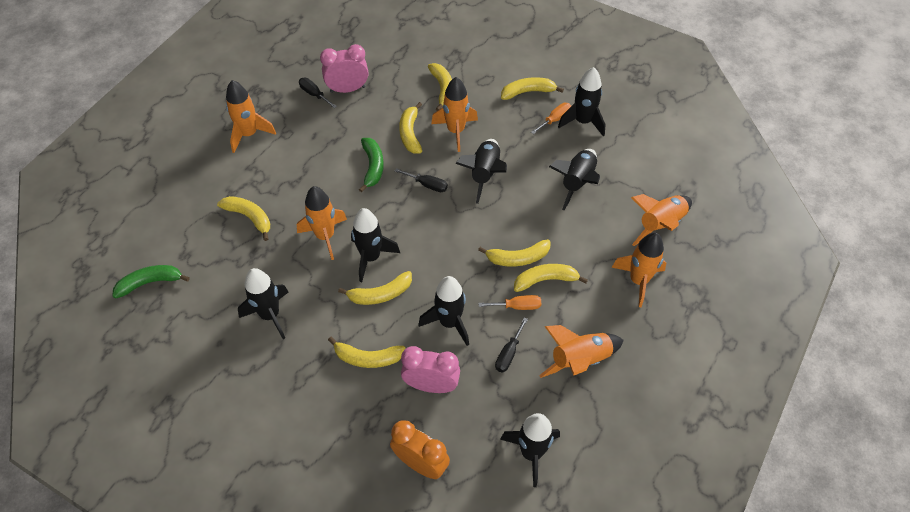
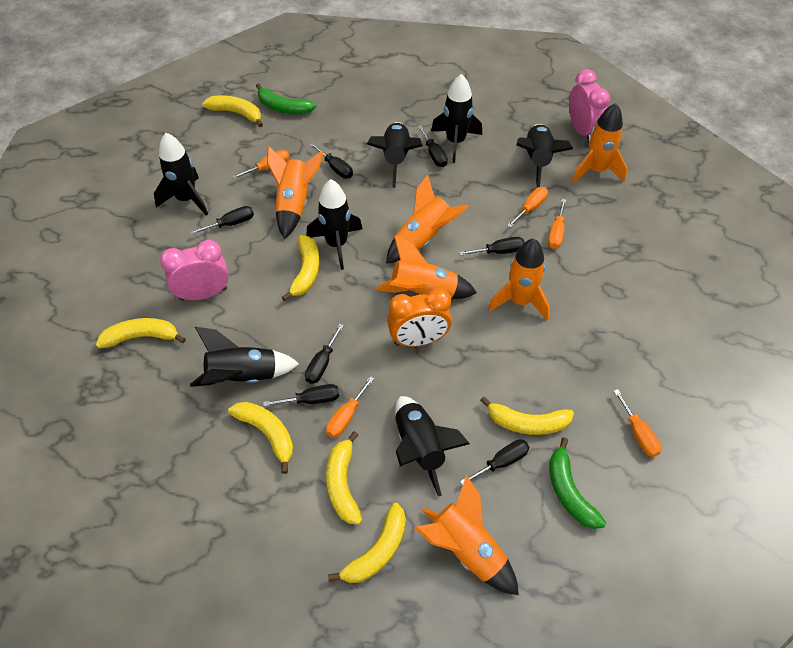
black screwdriver: [299,78,337,108] [395,168,448,192] [495,317,528,372] = 3 -> [190,206,254,235] [263,384,339,407] [305,324,344,384] [310,143,353,179] [418,125,448,167] [459,237,525,256] [460,440,529,485] = 7
orange screwdriver: [478,295,541,310] [531,103,571,134] = 2 -> [232,150,290,179] [326,376,374,438] [507,187,548,228] [548,199,566,249] [614,389,661,457] = 5
yellow banana: [217,196,270,241] [328,337,406,368] [338,271,412,305] [399,102,422,153] [428,63,452,111] [478,239,550,266] [501,77,564,100] [514,264,588,292] = 8 -> [96,318,186,348] [202,95,263,127] [228,402,293,474] [282,235,320,301] [326,431,362,524] [328,503,406,583] [480,396,574,435] = 7

